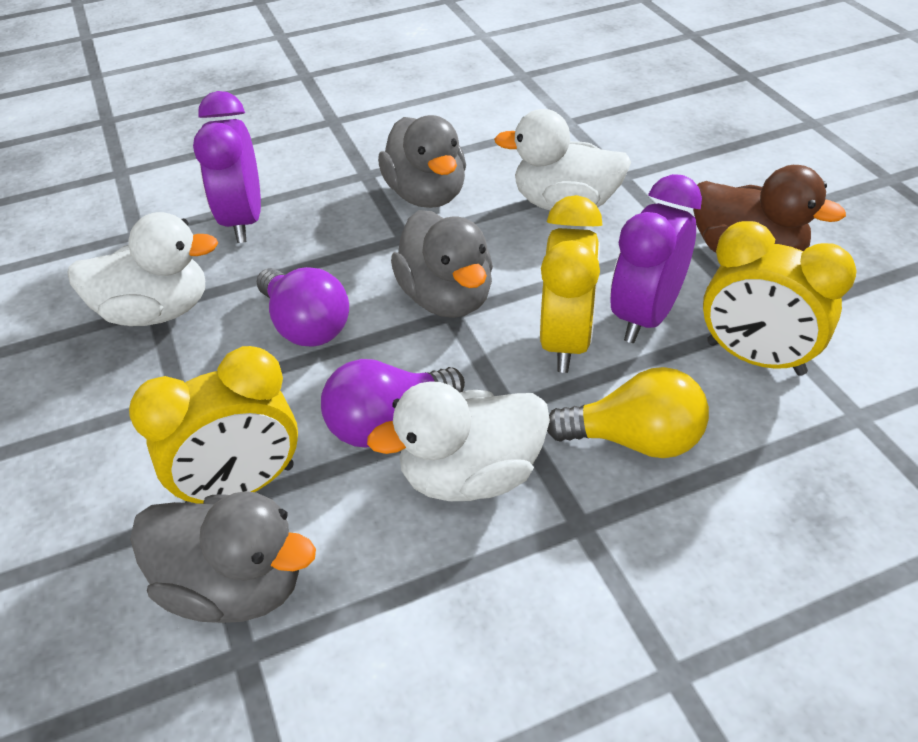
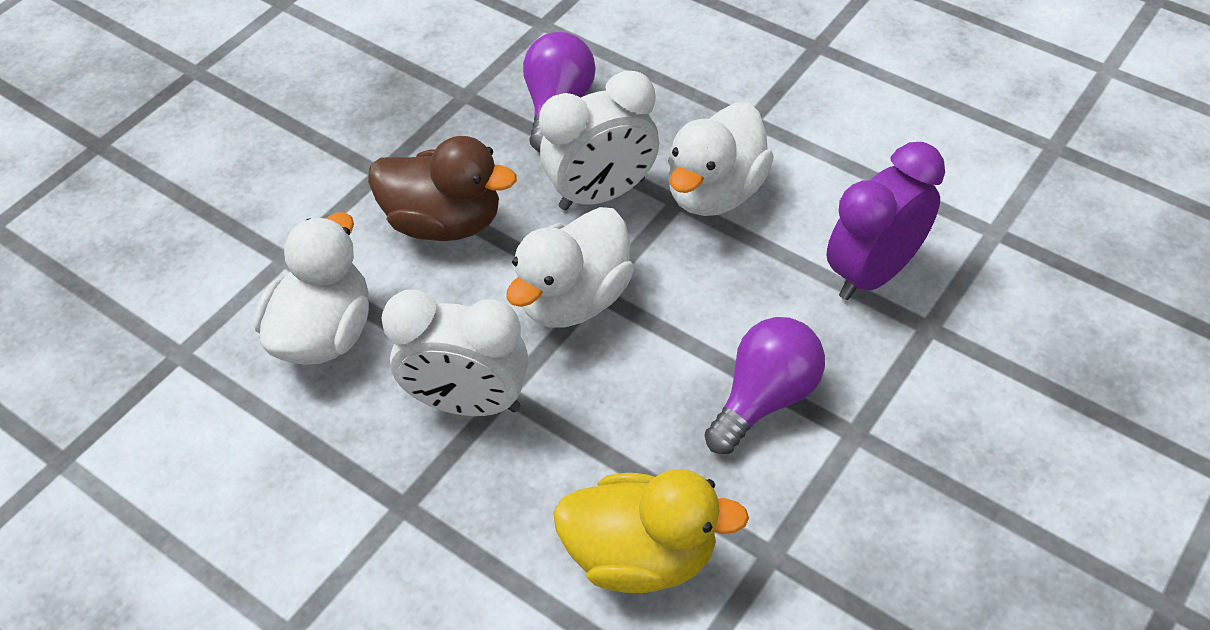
grey duck: [130,491,316,623] [378,115,466,208] [391,210,493,318] = 3 -> none = 0
purple clock: [193,91,261,243] [610,174,702,343] = 2 -> [827,142,945,300] = 1
white clock: none = 0 -> [382,290,528,416] [539,71,659,210] = 2
yellow clock: [129,346,298,504] [540,195,603,373] [703,221,857,376] = 3 -> none = 0
yellow duck: none = 0 -> [553,469,749,593] = 1
yellow light bulb: [547,367,709,458] = 1 -> none = 0

